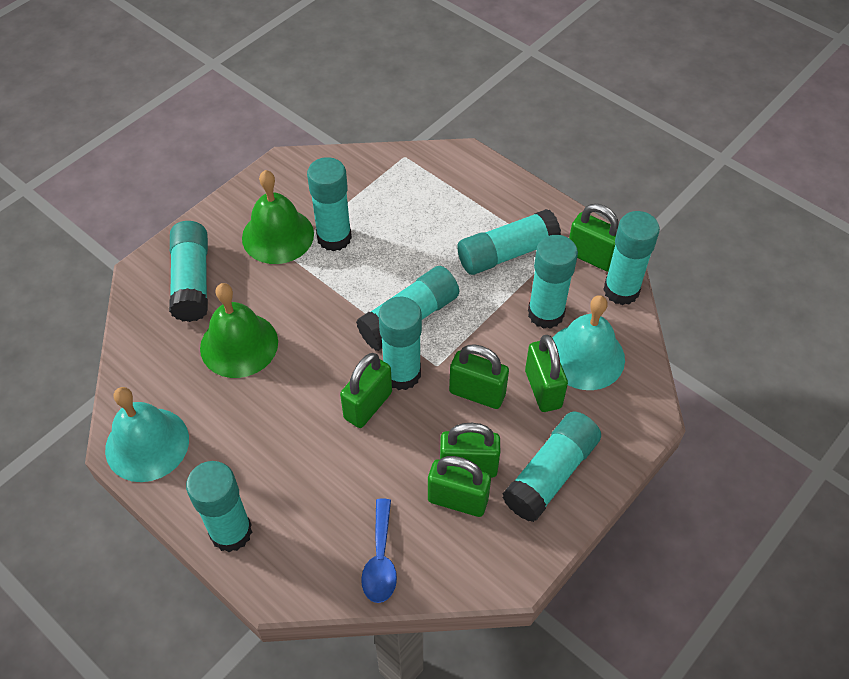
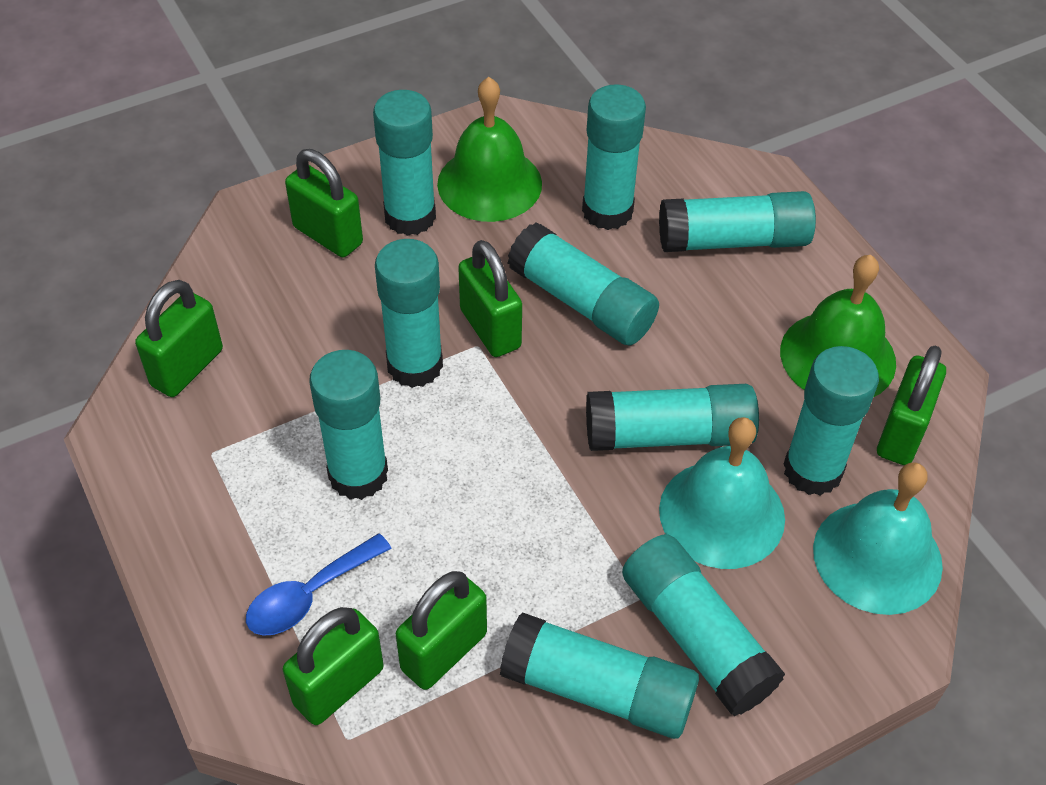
turquoise glue stick: [169,221,208,322] [186,461,252,552] [307,157,352,251] [356,266,459,351] [378,297,422,390] [457,209,561,275] [502,412,601,522] [528,235,578,329] [603,211,660,305] = 9 -> [309,350,388,500] [373,90,436,236] [375,239,443,388] [500,612,699,739] [508,222,659,346] [582,84,646,230] [586,384,759,451] [622,534,785,716] [659,191,816,252] [784,346,879,496] = 10

